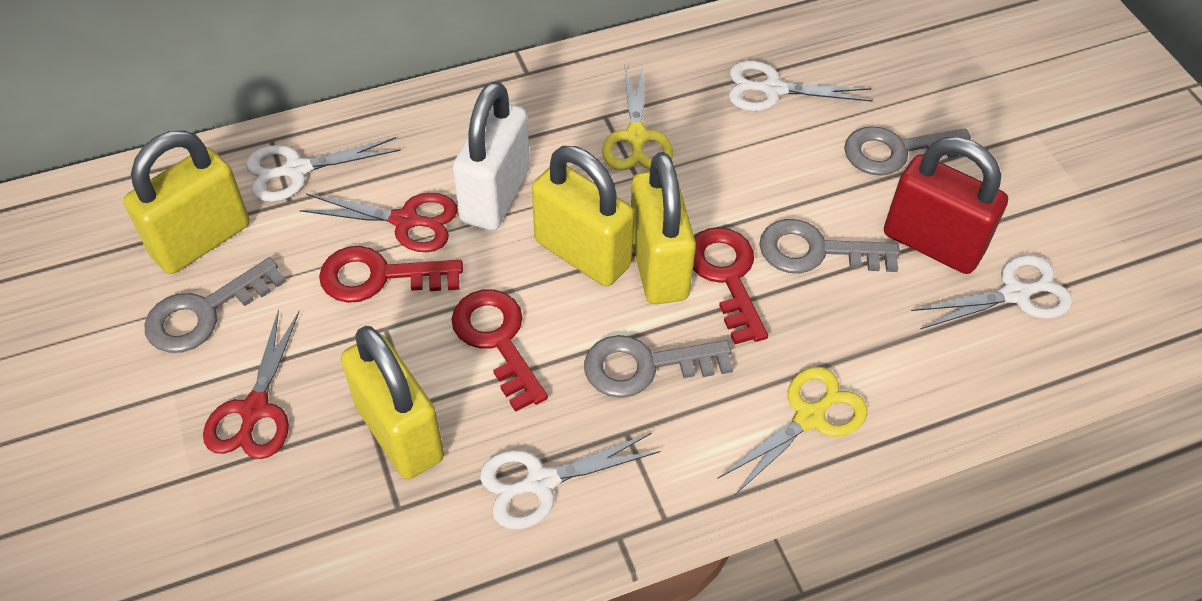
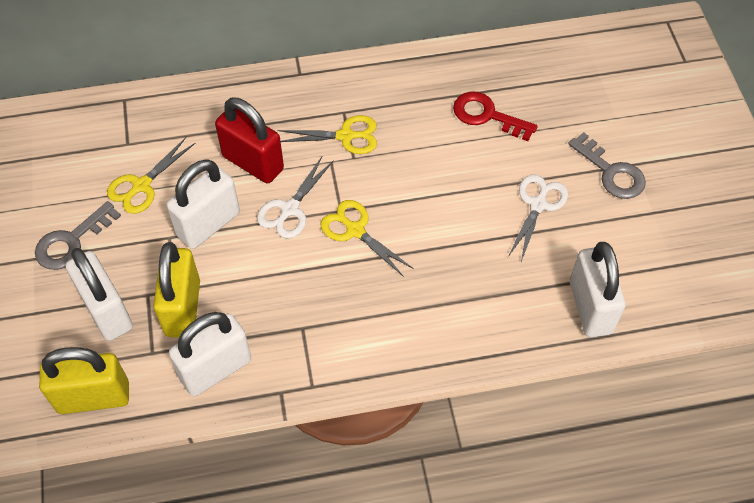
grey key: [145,257,287,353] [584,335,733,398] [759,219,900,273] [844,126,971,176] = 4 -> [35,201,121,270] [568,132,646,199] = 2
red key: [319,246,463,303] [451,289,548,412] [693,227,768,344] = 3 -> [453,91,537,141] = 1
red scissors: [203,309,299,459] [300,193,458,252] = 2 -> none = 0
white padlock: [453,81,530,231] = 1 -> [66,248,133,341] [166,159,240,249] [169,312,251,396] [570,242,626,337] = 4
white scissors: [246,137,401,202] [480,433,661,529] [728,61,873,111] [911,255,1073,329] = 4 -> [257,155,334,239] [508,174,568,262] = 2
yellow padlock: [123,130,250,274] [341,326,444,479] [532,146,635,286] [631,152,696,305] = 4 -> [39,347,129,414] [153,242,200,337] = 2
yellow scissors: [602,65,673,170] [717,367,868,496] = 2 -> [107,137,195,214] [277,115,377,154] [321,200,414,277] = 3

